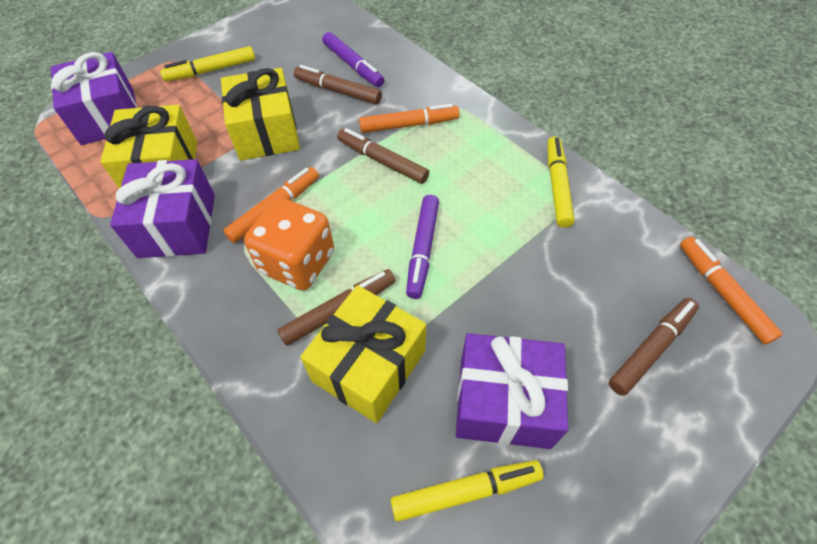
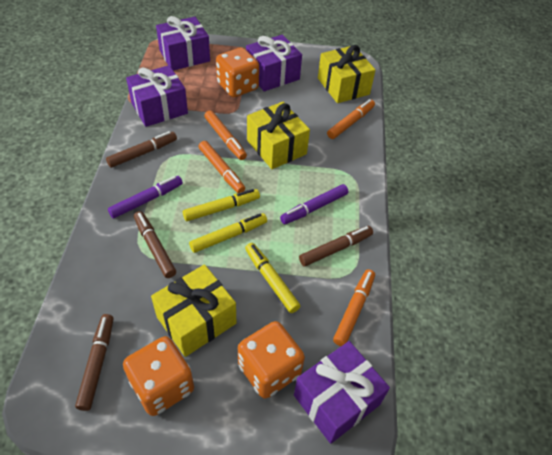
orange dice: [244,197,334,291] = 1 -> [123,336,194,416] [216,47,259,97] [238,321,305,399] = 3
orange marker: [223,167,319,243] [359,104,460,133] [680,236,783,344] = 3 -> [199,141,245,193] [204,110,247,160] [327,99,375,139] [333,269,375,346] = 4
purple gift: [51,52,138,145] [110,159,215,258] [456,333,568,449] = 3 -> [126,65,188,127] [156,16,210,71] [246,35,302,92] [294,341,390,444] = 4

